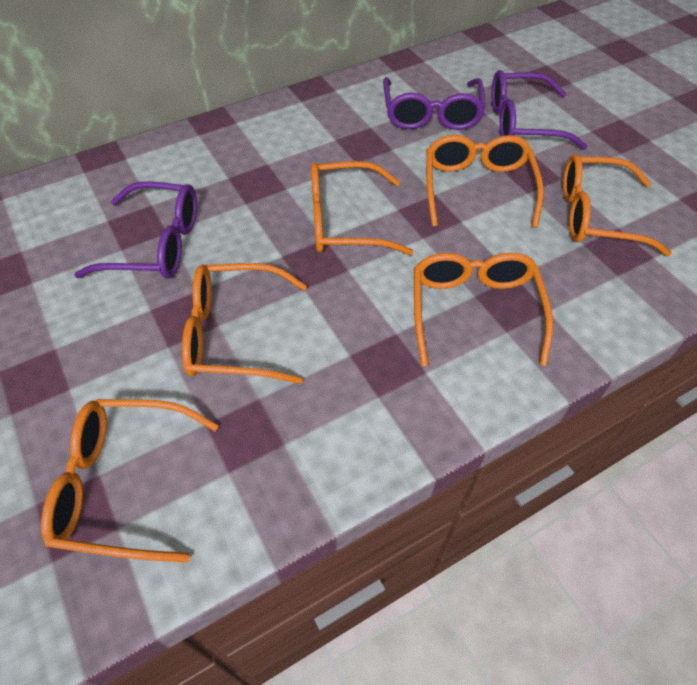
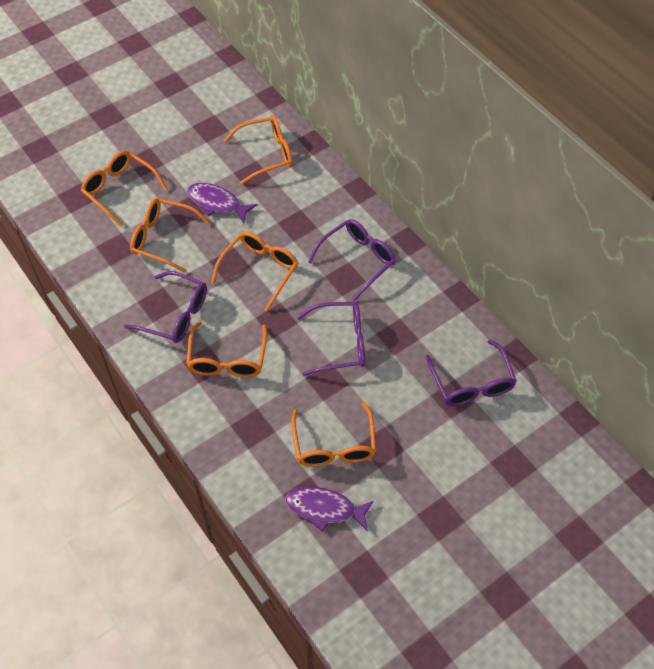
purple fish: none = 0 -> [187,183,257,223] [285,487,374,531] = 2
purple glasses: [74,181,197,279] [383,77,486,130] [491,70,588,150] = 3 -> [124,271,207,343] [297,302,365,376] [308,219,396,301] [425,340,517,406] = 4

